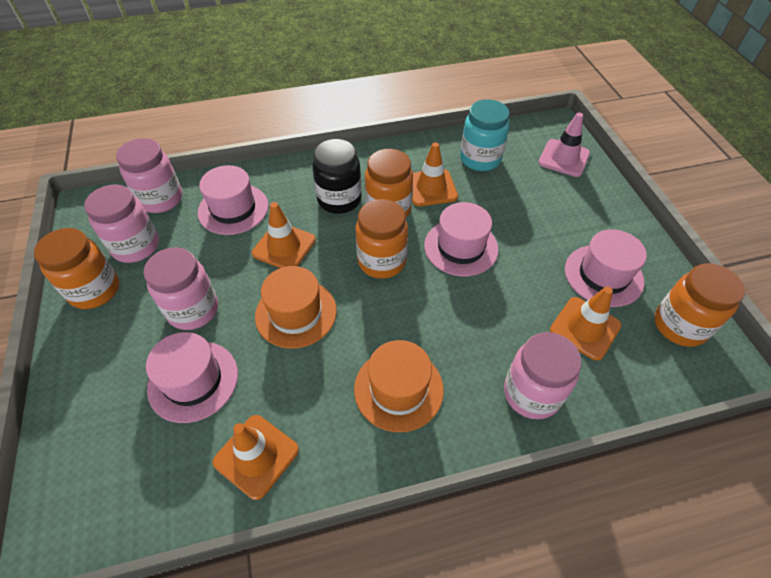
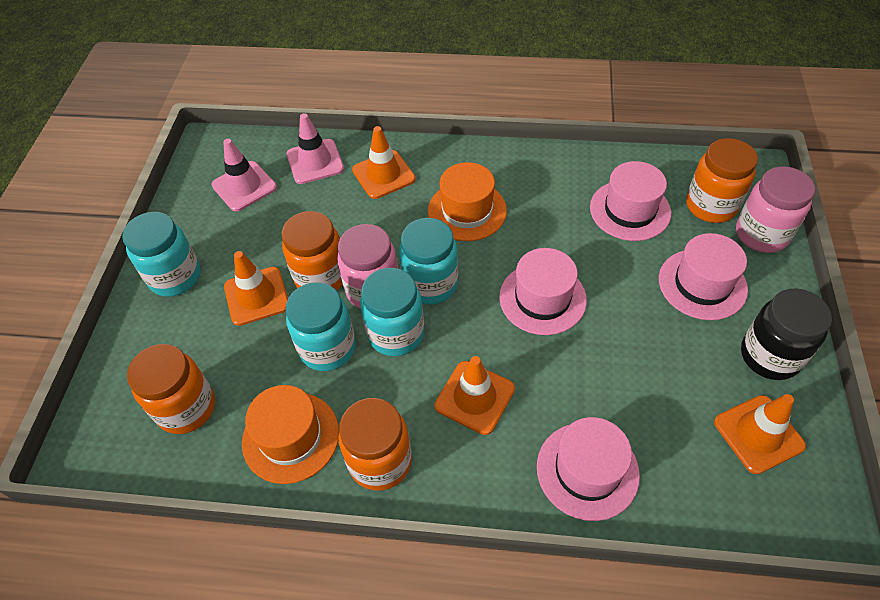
pink jar: [84,184,159,263] [116,138,182,213] [144,247,218,330] [504,332,582,420] = 4 -> [337,224,398,309] [736,166,815,253] = 2
pink traffic cone: [538,113,590,177] = 1 -> [211,139,277,212] [286,113,344,184] = 2
turquoise jar: [460,99,509,171] = 1 -> [122,212,201,297] [286,282,356,371] [360,268,424,356] [399,218,458,305] = 4

